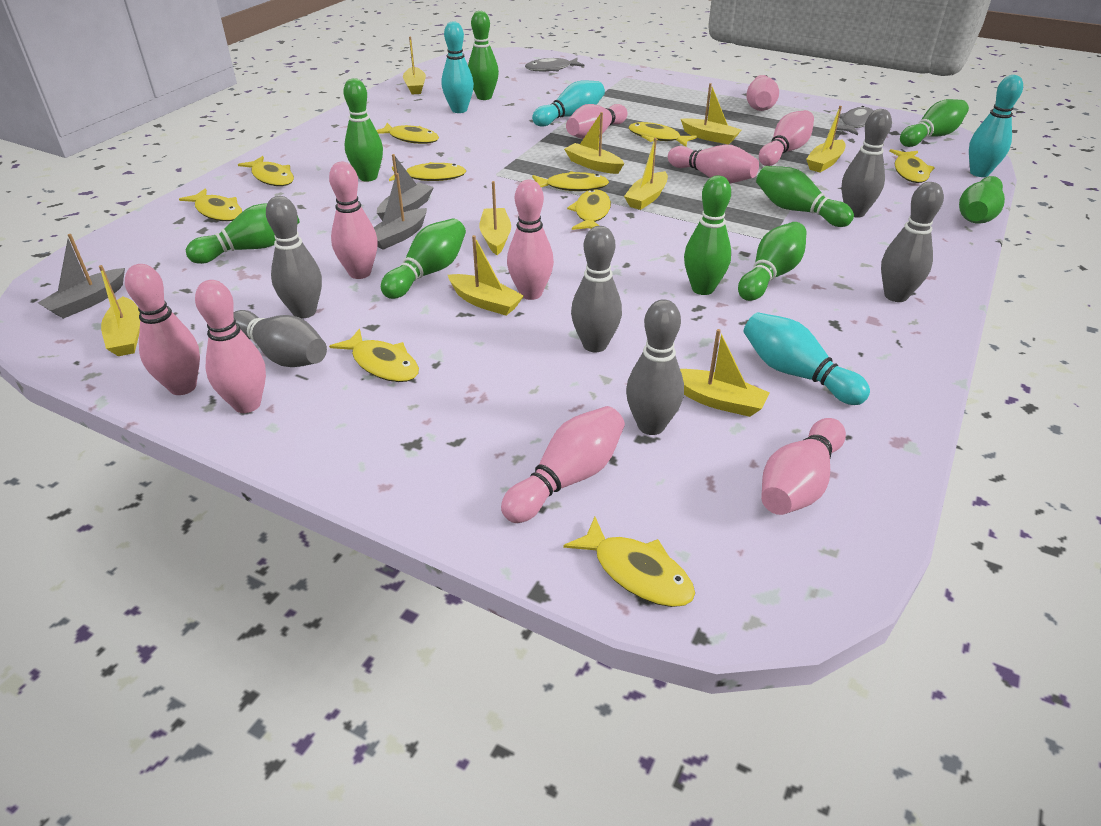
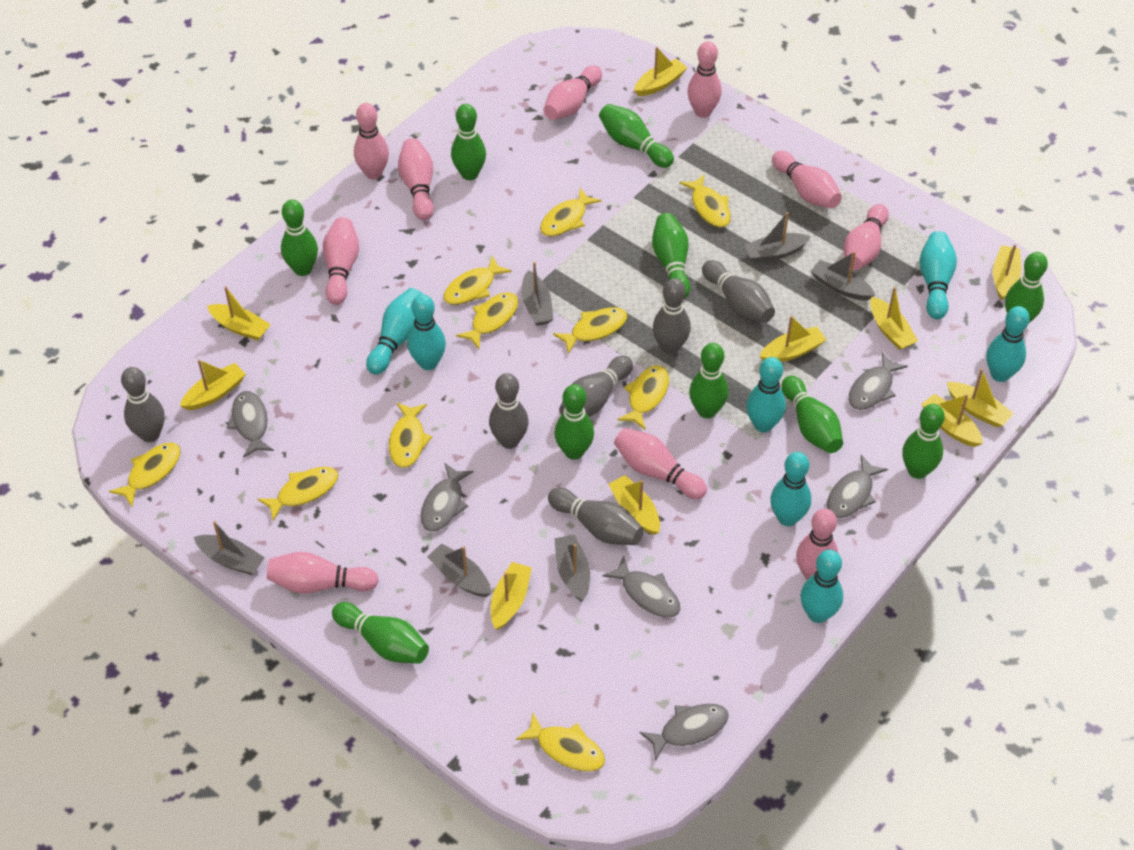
green bowling pin: [186,203,300,264] [343,78,383,181] [381,218,466,299] [468,11,499,100] [684,175,731,295] [738,222,807,301] [756,166,854,227] [900,99,969,147] [959,176,1005,224] = 9 -> [281,200,318,276] [332,602,429,664] [451,104,486,180] [554,384,594,460] [599,104,674,168] [652,213,690,299] [689,343,728,418] [781,376,843,453] [902,404,945,479] [1005,252,1048,323] = 10
grey boat: [38,234,125,319] [374,173,427,250] [377,154,434,221] = 3 -> [194,521,265,575] [427,543,491,597] [521,262,553,326] [554,534,590,602] [744,212,811,262] [810,251,875,301] = 6
grey fish: [525,58,585,72] [836,106,874,135] = 2 -> [226,391,274,458] [421,463,473,532] [602,556,680,618] [640,704,729,761] [827,455,888,518] [848,352,908,410] = 6
turquoise bowling pin: [442,21,474,113] [532,81,605,127] [744,312,870,405] [969,75,1023,177] = 4 -> [366,288,422,375] [407,294,446,370] [746,357,786,432] [770,452,811,526] [801,550,843,623] [919,231,957,319] [987,306,1030,382] = 7
yellow boat: [99,265,140,356] [403,37,426,94] [448,235,524,315] [479,181,511,255] [564,112,625,174] [624,138,668,210] [680,329,770,417] [681,83,741,145] [806,106,846,173] = 9 -> [180,359,246,410] [207,286,271,340] [491,562,532,630] [608,475,660,535] [634,47,688,96] [760,316,826,362] [870,287,918,350] [921,394,983,447] [947,369,1014,427] [993,244,1021,300] = 10

